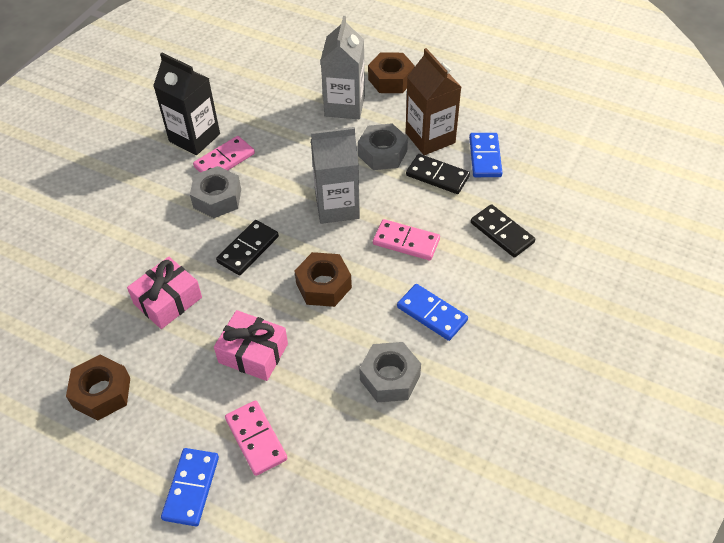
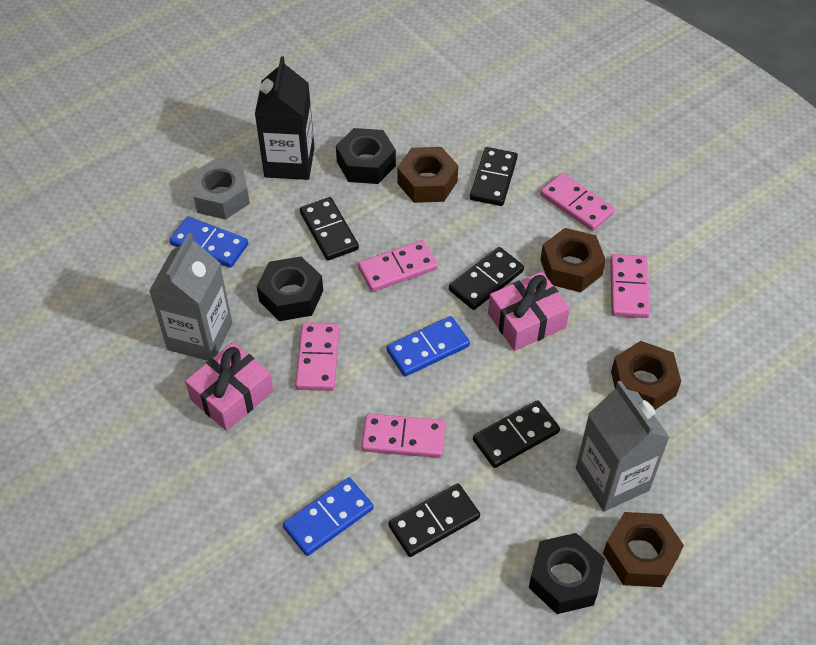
black domino: [216,220,279,275] [406,154,470,194] [471,204,535,257] = 3 -> [300,197,359,261] [388,483,480,557] [449,247,524,310] [470,147,518,206] [473,400,560,468] = 5
black nut: none = 0 -> [257,256,323,321] [336,128,396,184] [529,533,605,614] = 3
brown carton: [406,48,461,155] = 1 -> none = 0
brown nut: [66,355,130,421] [295,252,352,307] [368,52,415,93] = 3 -> [397,147,458,203] [540,228,606,292] [603,512,684,587] [611,341,681,410] = 4
grey nut: [190,166,241,218] [358,123,408,170] [359,342,421,402] = 3 -> [190,159,250,220] = 1
pink domino: [193,136,255,173] [225,400,288,476] [373,219,440,260] = 3 -> [295,322,339,391] [358,240,438,292] [361,414,445,458] [540,173,615,231] [610,254,650,318] = 5

